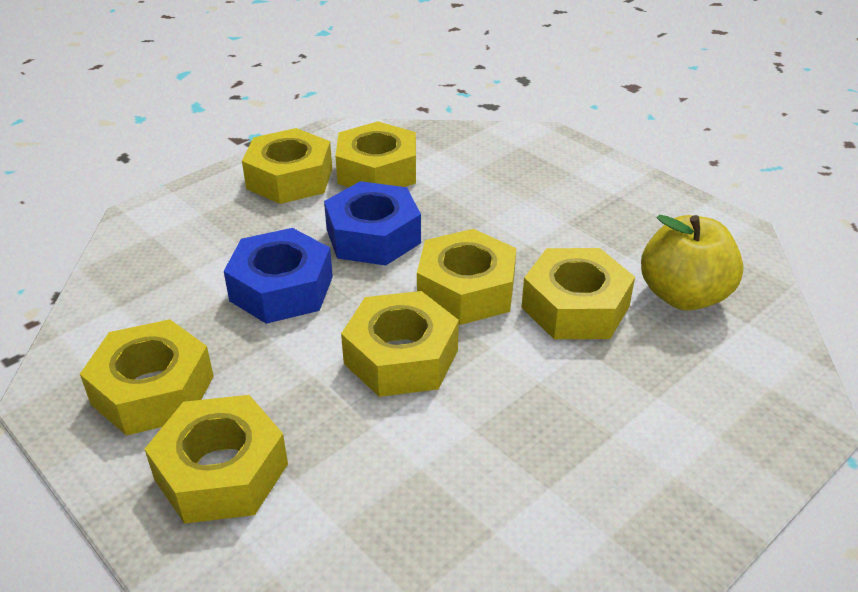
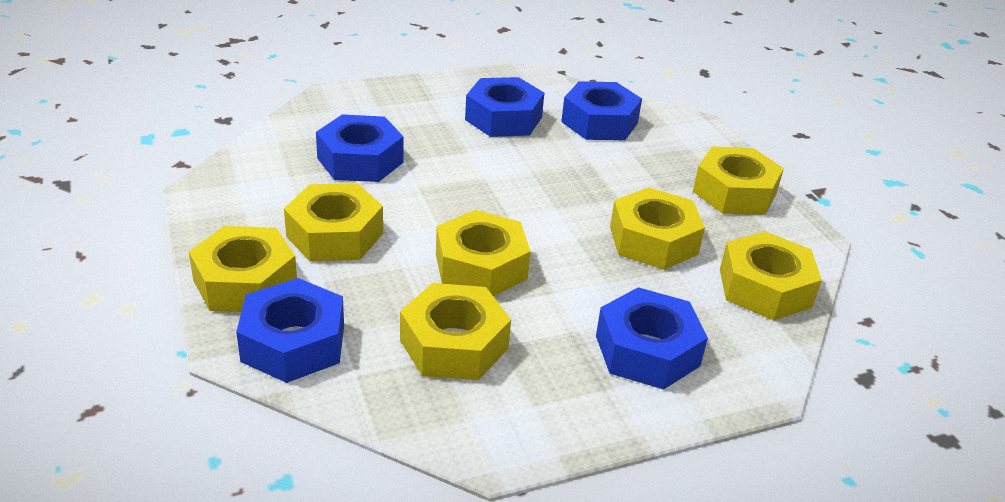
blue nut: [224,228,333,324] [324,181,421,266] = 2 -> [236,278,344,383] [316,114,403,182] [465,77,544,137] [561,81,642,140] [596,287,708,390] = 5
yellow apple: [641,215,744,311] = 1 -> none = 0

